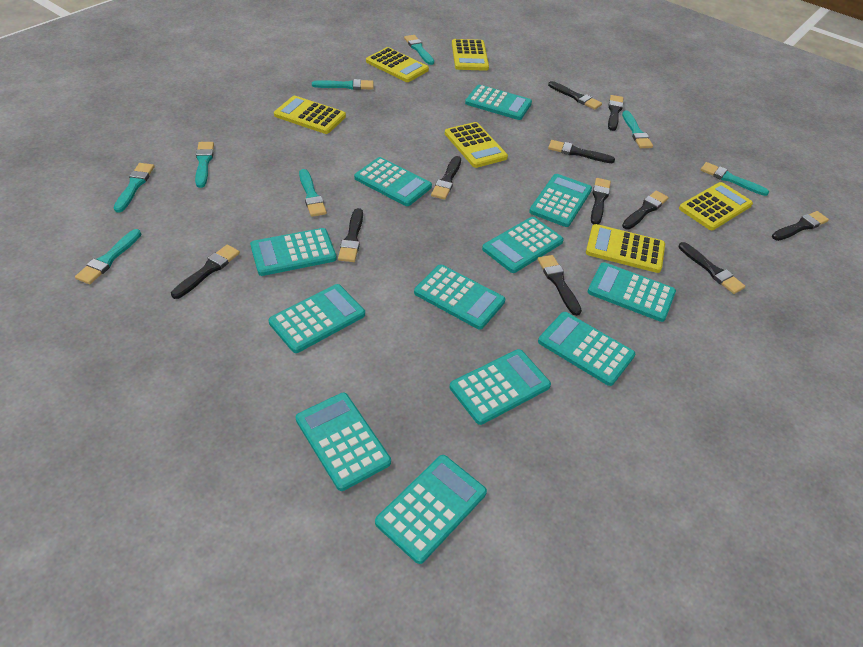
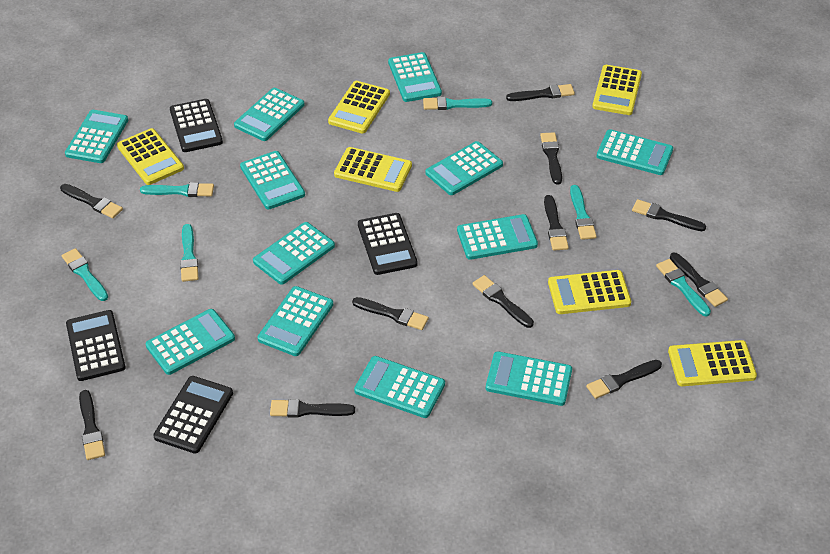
black calculator: none = 0 -> [66,310,126,381] [153,376,233,454] [170,99,223,152] [358,213,418,275] = 4
turquoise brush: [75,229,142,284] [114,163,155,213] [195,142,214,188] [299,169,327,217] [312,79,374,90] [404,35,434,65] [622,110,653,148] [701,162,769,196] = 8 -> [62,248,108,301] [140,182,214,197] [180,224,198,282] [423,97,492,110] [570,185,597,240] [656,259,711,317] = 6

